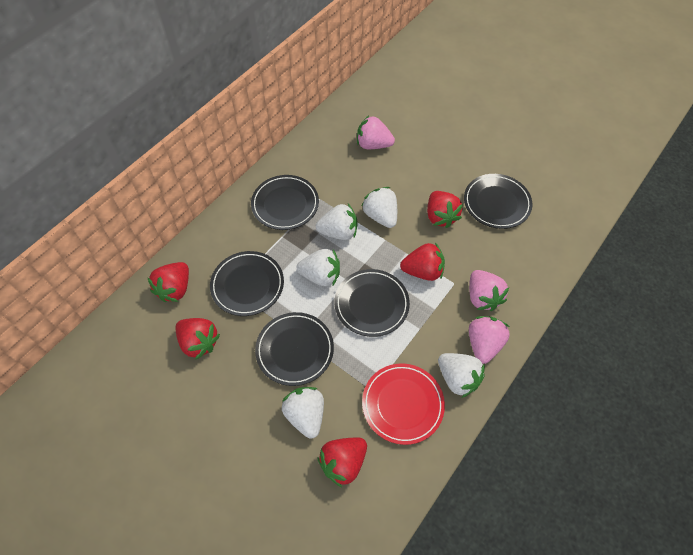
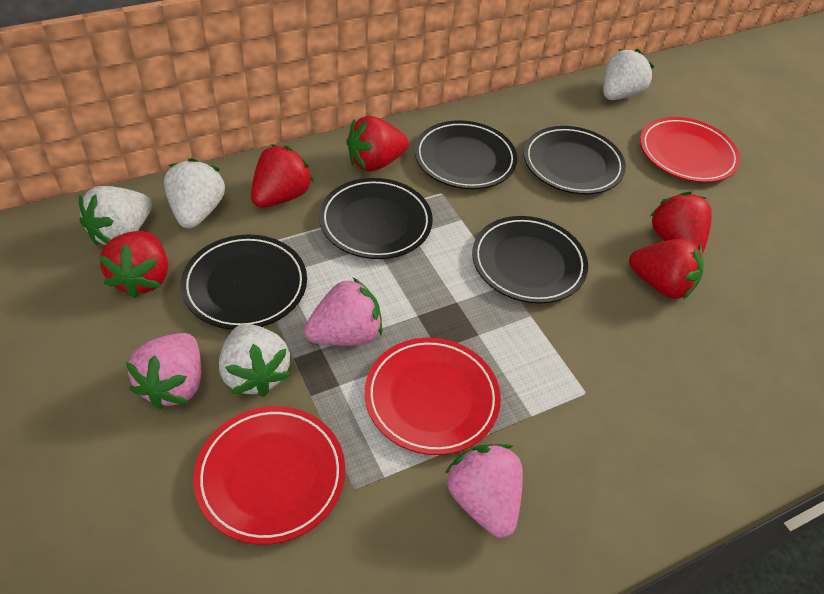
red plate: [362,363,445,445] = 1 -> [193,406,345,545] [365,338,501,455] [640,117,740,183] = 3
white strawberry: [282,387,324,439] [297,249,340,286] [316,204,358,240] [362,187,397,228] [438,353,485,398] = 5 -> [79,186,152,246] [164,158,225,229] [219,324,291,397] [603,49,654,100] = 4

